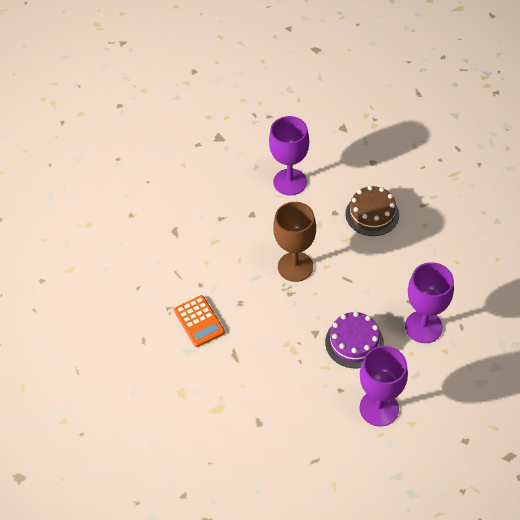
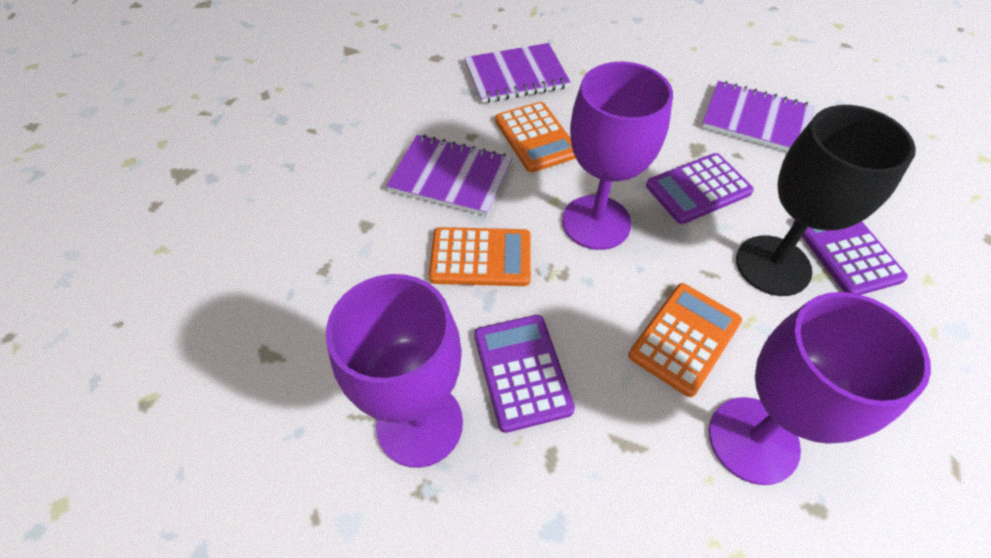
black goblet: none = 0 -> [736,105,916,296] = 1
brown cake: [345,186,399,236] = 1 -> none = 0
brown goblet: [273,202,316,282] = 1 -> none = 0
orange calculator: [174,295,225,347] = 1 -> [429,227,531,286] [495,102,576,172] [628,283,742,397] = 3
purple cake: [325,311,384,368] = 1 -> none = 0
purple calculator: none = 0 -> [474,315,575,433] [646,153,754,224] [793,220,908,295] = 3
purple notebook: none = 0 -> [386,135,513,216] [464,43,571,103] [702,81,814,152] = 3

